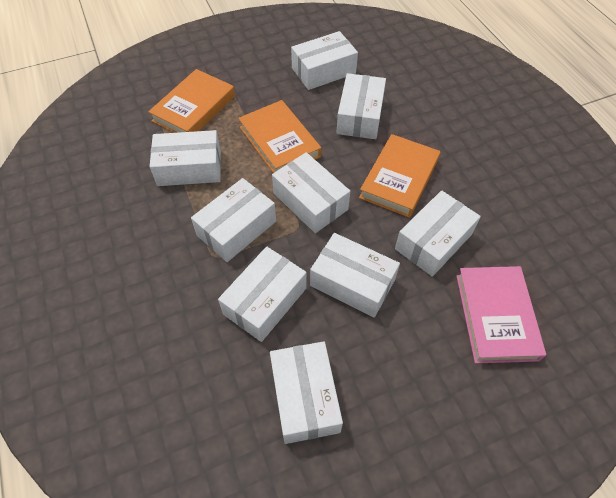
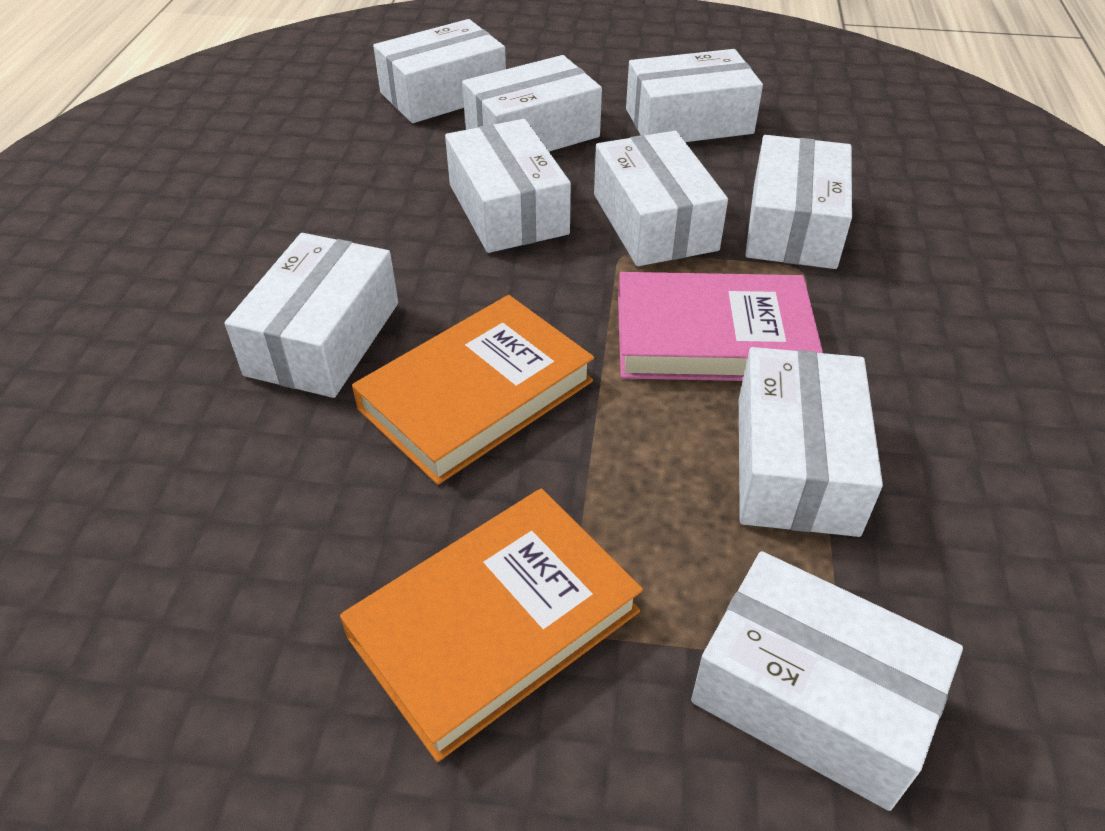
orange book: [148,69,235,133] [238,100,321,173] [359,134,440,218] = 3 -> [340,489,643,762] [352,295,594,485] = 2

